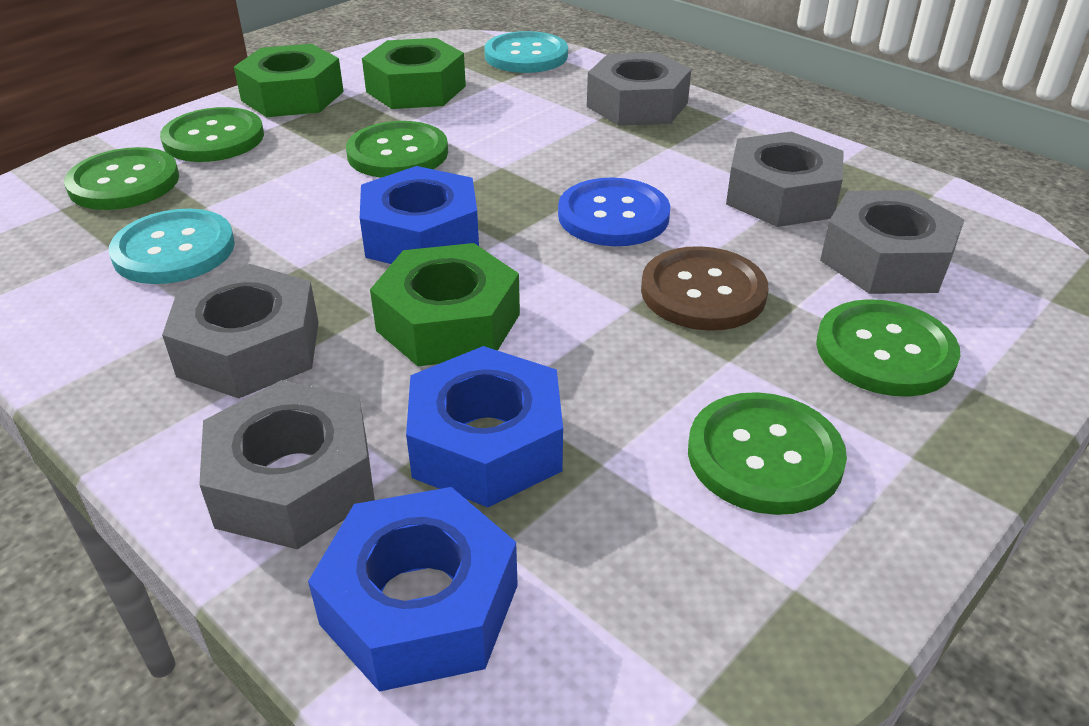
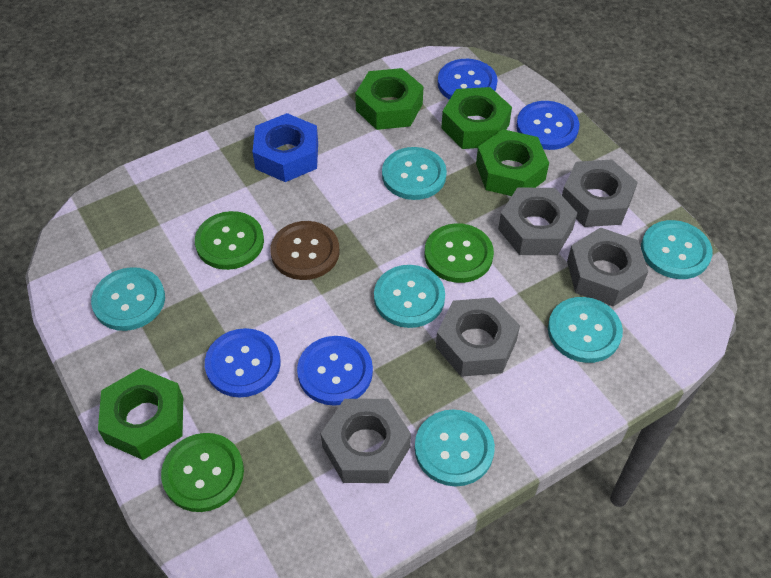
blue button: [558,177,670,246] = 1 -> [205,328,281,398] [297,336,373,406] [438,59,497,100] [516,101,579,150] = 4
blue nut: [308,487,518,692] [360,166,479,264] [406,346,563,507] = 3 -> [252,113,318,182] = 1
green button: [64,147,179,210] [160,107,264,162] [346,121,448,178] [688,392,847,515] [816,299,960,397] = 5 -> [161,433,244,512] [195,211,264,270] [425,223,494,283] = 3
green nut: [234,44,344,117] [362,38,466,109] [370,243,520,366] = 3 -> [98,368,183,460] [355,68,424,130] [441,87,512,149] [476,129,549,196] = 4
turquoise button: [109,208,235,284] [484,31,568,73] = 2 -> [91,267,165,331] [374,265,445,328] [382,147,447,200] [415,409,495,486] [548,297,623,363] [641,220,712,279] = 6

